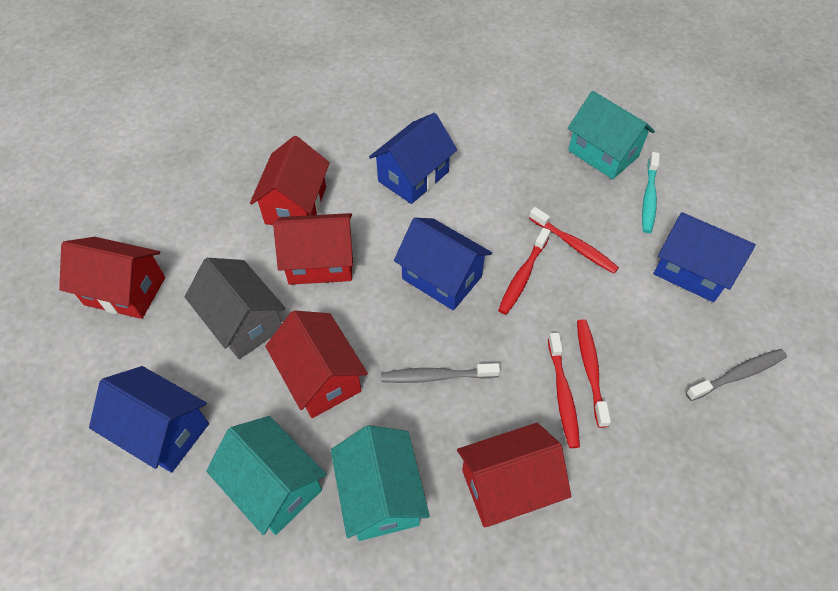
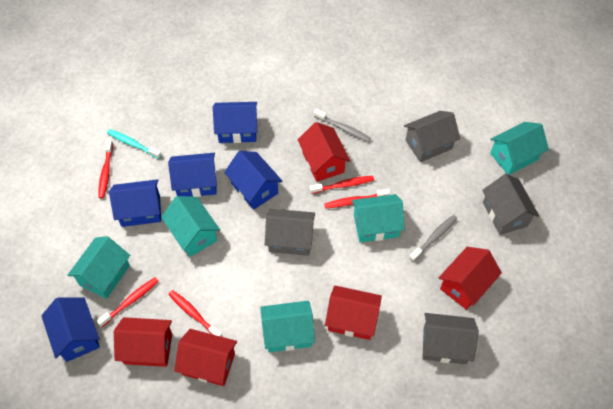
blue house: [89,366,209,473] [369,113,457,204] [394,218,492,310] [653,212,756,302] = 4 -> [41,297,100,362] [109,179,161,227] [168,153,217,197] [213,102,257,143] [224,151,283,210] = 5
grey house: [185,258,285,359] = 1 -> [265,209,315,256] [404,111,460,162] [422,313,479,364] [482,174,539,235] = 4
red toothbrush: [498,228,550,315] [529,207,619,274] [548,333,580,448] [577,319,611,428] = 4 -> [97,277,159,327] [98,140,113,198] [168,290,222,337] [310,176,374,194] [324,189,390,209] = 5
turquoise house: [206,416,326,535] [331,425,430,541] [568,91,655,179] = 3 -> [68,236,130,299] [161,196,220,257] [260,301,315,352] [352,194,405,242] [490,122,549,175] = 5

